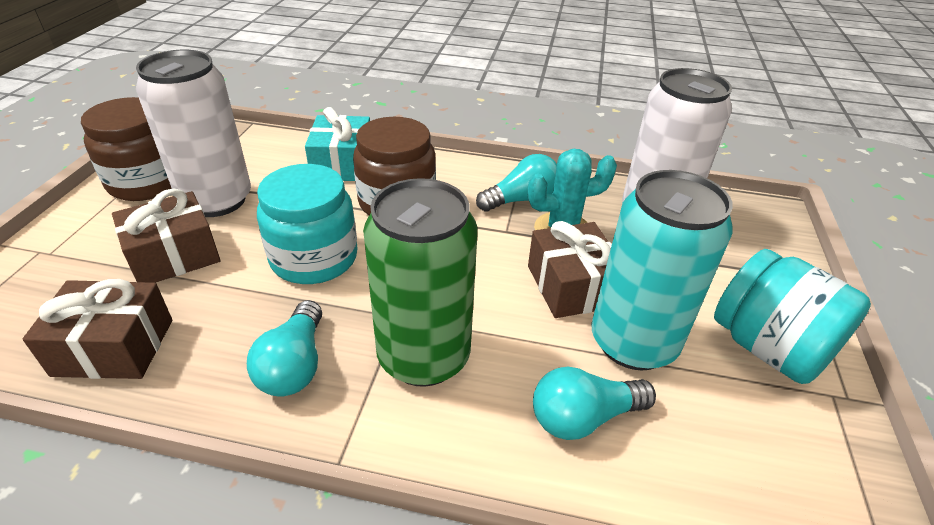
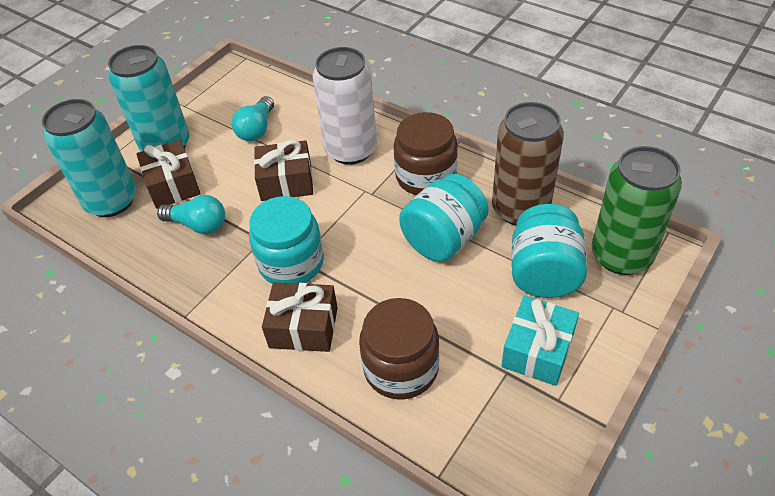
brown can: none = 0 -> [492,102,564,226] = 1
turquoise cactus: [528,149,617,230] = 1 -> none = 0
turquoise can: [591,170,733,371] = 1 -> [42,99,136,217] [108,45,190,152] = 2
turquoise jar: [257,164,358,284] [714,249,871,384] = 2 -> [249,196,324,284] [399,174,489,262] [511,204,587,298] = 3
turquoise light bulb: [247,300,322,397] [476,154,557,212] [533,367,656,440] = 3 -> [157,195,225,234] [232,96,274,141] = 2
white can: [136,50,251,217] [622,68,732,203] = 2 -> [313,47,377,165] = 1

